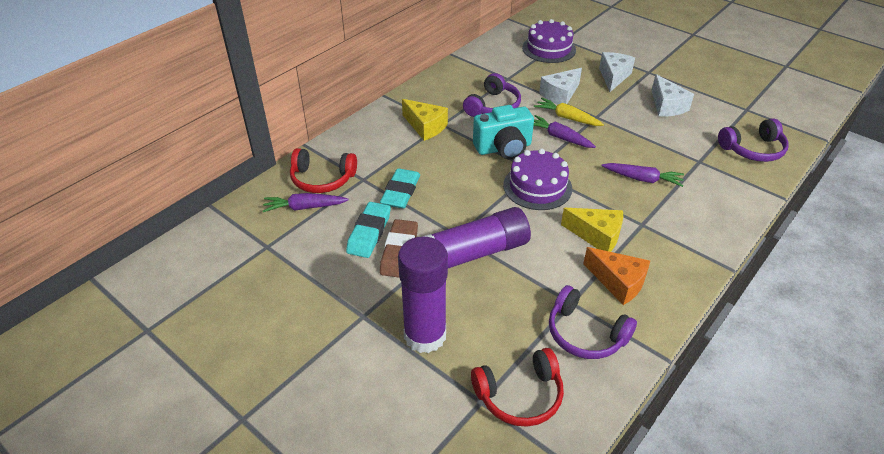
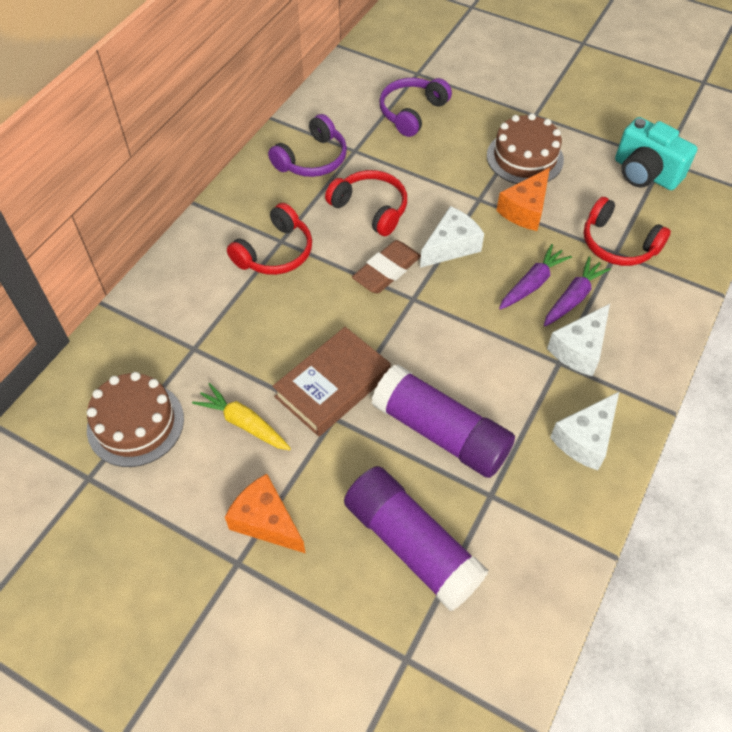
brown book: none = 0 -> [272,327,391,437] = 1
brown cake: none = 0 -> [87,372,184,467] [487,113,564,184] = 2
orange cheese: [583,247,650,305] = 1 -> [225,474,305,553] [496,168,550,231] = 2
purple cake: [503,149,572,210] [522,19,576,63] = 2 -> none = 0
purple carrot: [263,193,349,212] [533,115,596,148] [602,163,684,187] = 3 -> [499,244,572,310] [544,256,611,327] = 2
purple headphones: [463,73,521,117] [549,285,637,359] [718,118,789,162] = 3 -> [268,114,347,177] [379,78,452,137] = 2
red headphones: [290,148,357,193] [471,348,564,427] = 2 -> [227,203,312,275] [325,170,407,236] [584,197,671,266] = 3
turquoise eraser: [346,202,391,258] [380,168,420,209] = 2 -> none = 0
yellow cheese: [402,99,448,141] [561,208,623,252] = 2 -> none = 0

